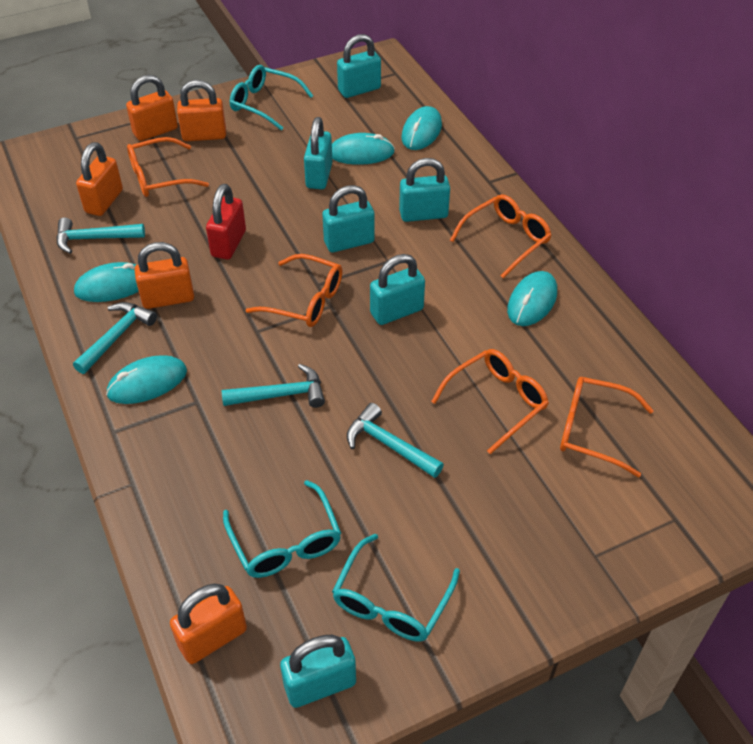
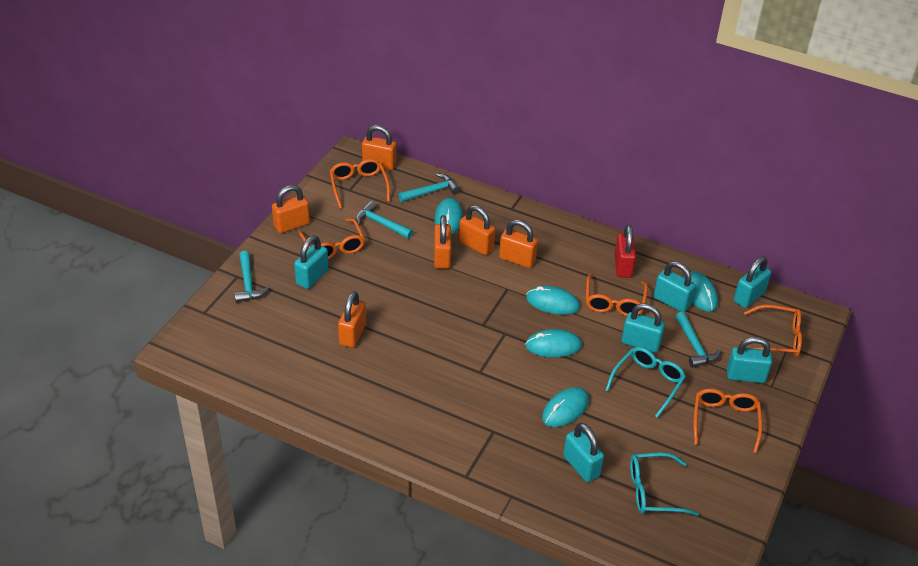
orange padlock: [76,142,123,216] [126,75,178,141] [135,242,194,309] [170,583,247,664] [177,80,226,141] = 5 -> [272,185,310,233] [338,291,366,348] [362,125,397,170] [434,215,451,269] [459,205,495,255] [499,220,538,268] = 6
turquoise glasses: [223,480,341,578] [230,65,313,131] [332,534,460,642] = 3 -> [605,347,686,418] [630,453,699,516] = 2

